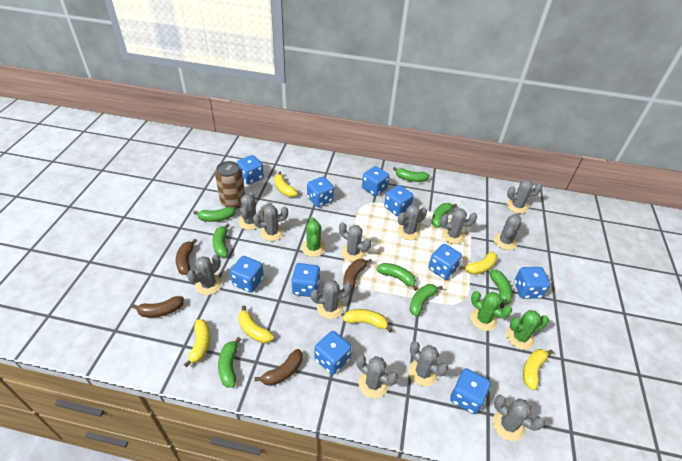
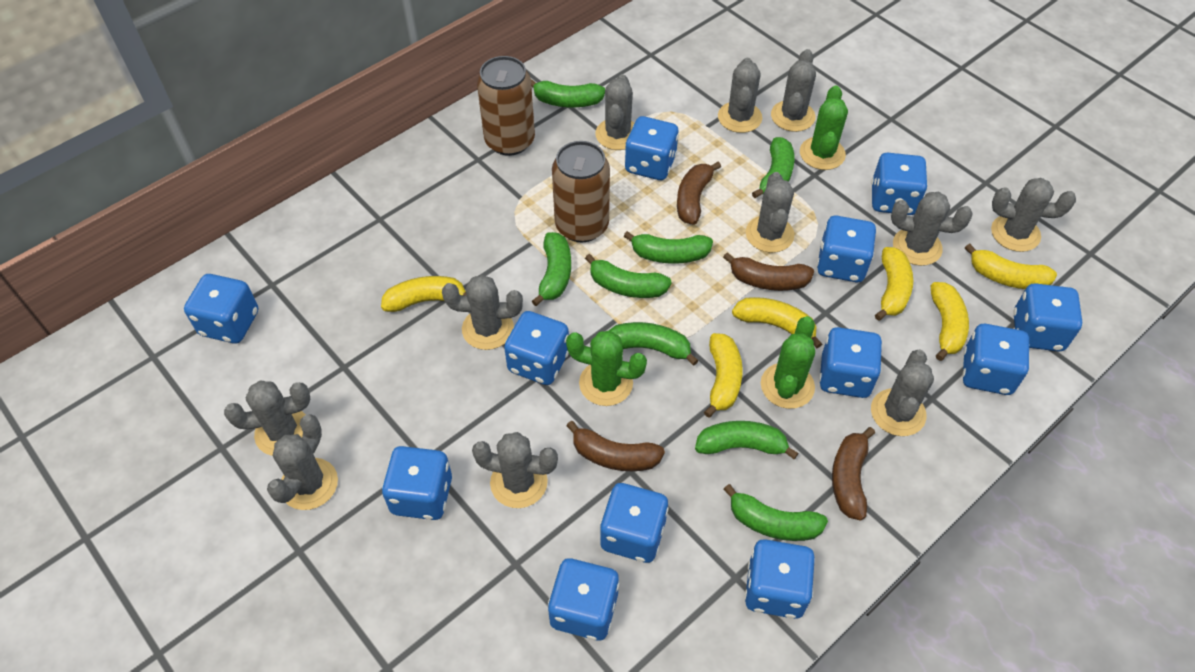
blue dice: [230,256,264,292] [237,155,264,185] [292,263,320,297] [307,177,334,207] [314,331,352,375] [362,166,389,196] [384,185,413,216] [428,244,462,280] [450,368,491,414] [514,267,550,299] = 10 -> [184,274,258,343] [382,446,452,520] [504,311,569,385] [548,558,619,640] [600,483,669,563] [625,116,679,180] [745,539,815,619] [817,216,876,282] [819,327,882,398] [871,153,928,215] [962,324,1030,395] [1013,283,1082,352] = 12
brown can: [215,161,245,209] = 1 -> [477,56,535,156] [552,141,610,242] = 2
grey cactus: [187,255,222,295] [239,192,262,230] [253,205,288,241] [311,280,352,319] [339,223,371,262] [356,355,398,398] [397,205,427,240] [408,341,448,386] [440,208,477,244] [493,395,545,441] [494,213,522,250] [507,180,542,214] = 12 -> [224,381,310,456] [267,414,338,510] [442,274,523,350] [472,432,558,508] [596,74,634,150] [718,58,762,133] [746,172,794,253] [771,49,816,132] [871,350,934,436] [891,192,973,266] [991,178,1076,252] = 11

